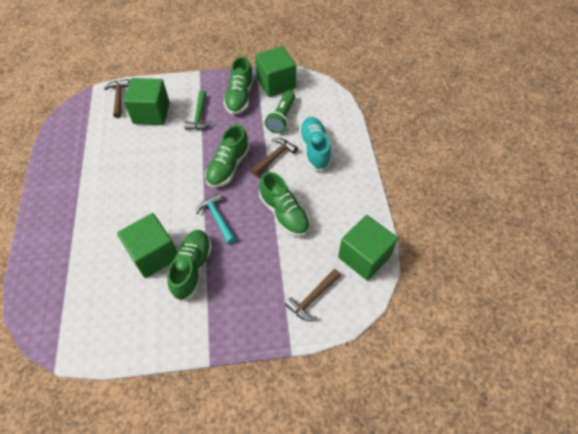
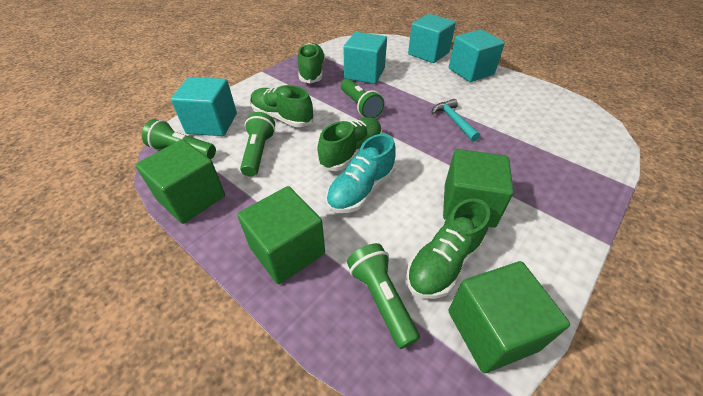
brown hammer: [104,79,130,118] [251,138,298,176] [285,269,341,321] = 3 -> none = 0
green flashlight: [265,90,295,133] = 1 -> [142,119,216,159] [240,112,275,177] [341,79,384,118] [347,243,420,349] = 4
green hammer: [184,90,212,130] = 1 -> none = 0
turquoise cube: none = 0 -> [171,77,237,136] [344,32,387,84] [408,14,456,63] [449,29,505,82] = 4

